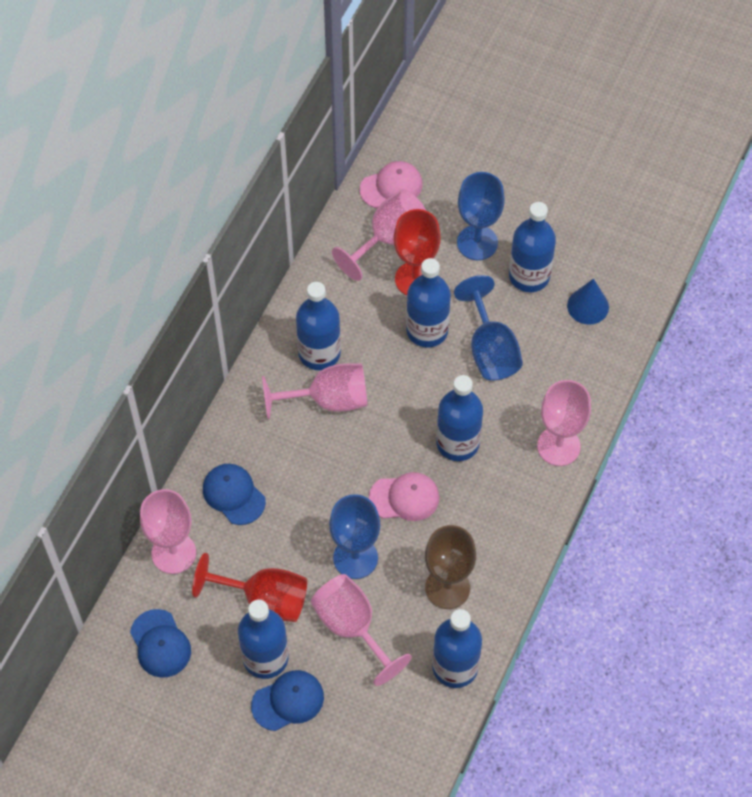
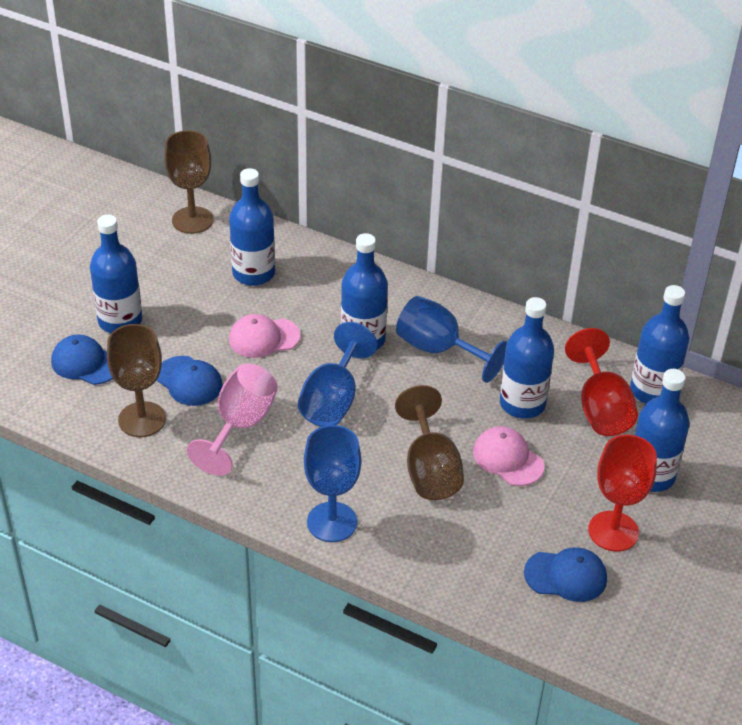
blue cone: [567,278,609,325] = 1 -> none = 0
brown goblet: [425,525,476,609] = 1 -> [107,324,166,437] [164,130,213,234] [395,385,464,500] = 3
pink goblet: [140,489,196,574] [262,363,368,419] [311,574,412,686] [332,189,426,281] [537,380,591,466] = 5 -> [187,363,278,476] = 1

